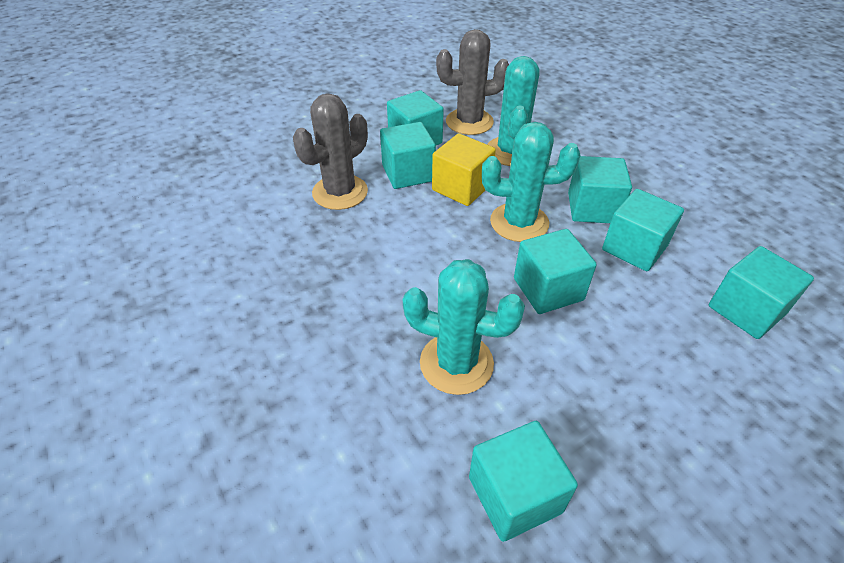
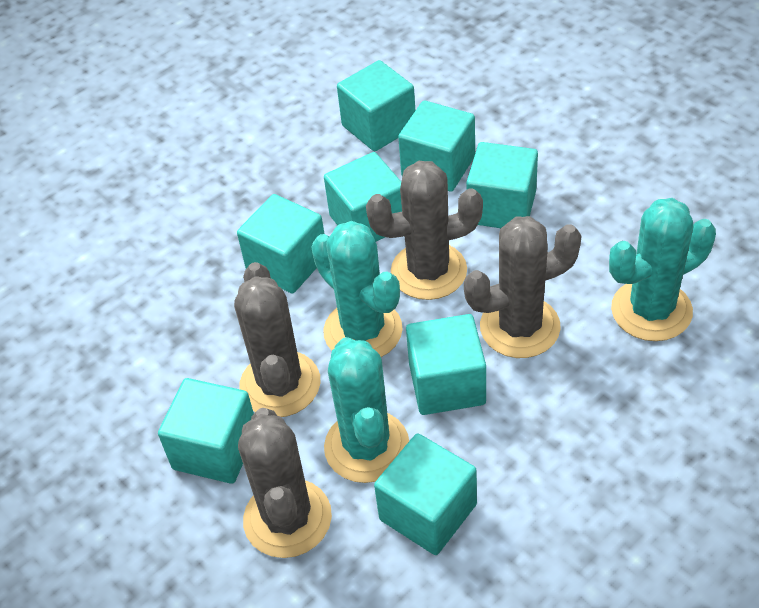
grey cactus: [293,93,368,210] [436,29,509,135] = 2 -> [234,262,320,417] [238,408,332,558] [366,161,483,300] [464,216,581,358] = 4
turquoise cube: [380,122,436,189] [387,90,444,145] [469,421,578,542] [514,229,597,314] [568,156,632,223] [602,189,684,271] [709,246,814,339] = 7 -> [158,378,254,484] [237,194,324,293] [324,152,402,242] [337,60,415,151] [374,434,477,555] [398,101,475,192] [406,314,486,415] [466,142,538,228] = 8
yellow cube: [432,133,496,206] = 1 -> none = 0

